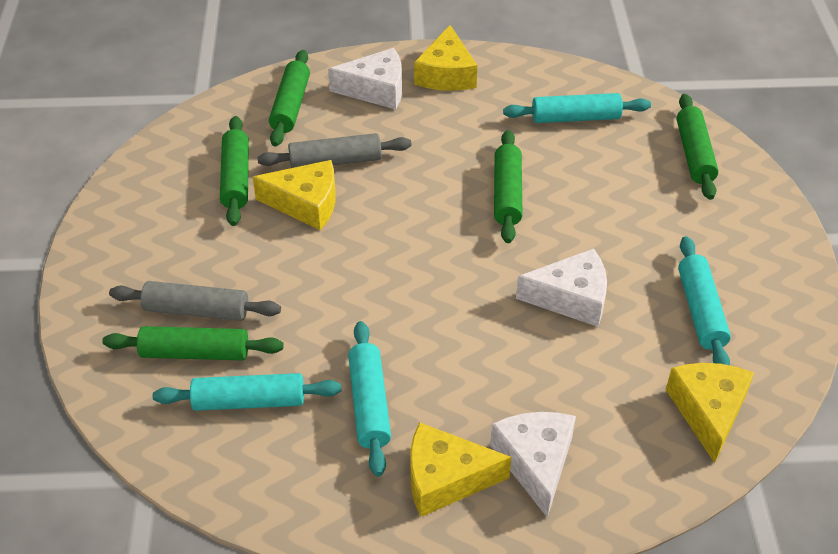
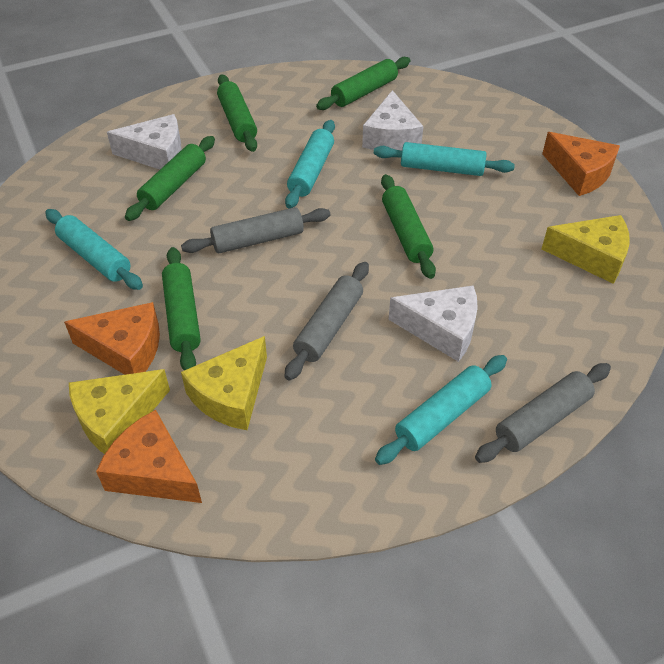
grey rolling pin: [109,281,281,321] [257,133,412,168] = 2 -> [181,207,330,253] [284,262,369,381] [475,363,611,463] = 3
orange cheese: none = 0 -> [64,302,160,375] [96,410,202,503] [542,132,620,196] = 3
yellow cheese: [253,160,336,230] [410,422,512,517] [414,25,477,91] [666,363,754,463] = 4 -> [69,369,170,454] [181,336,267,430] [542,215,630,284] = 3

